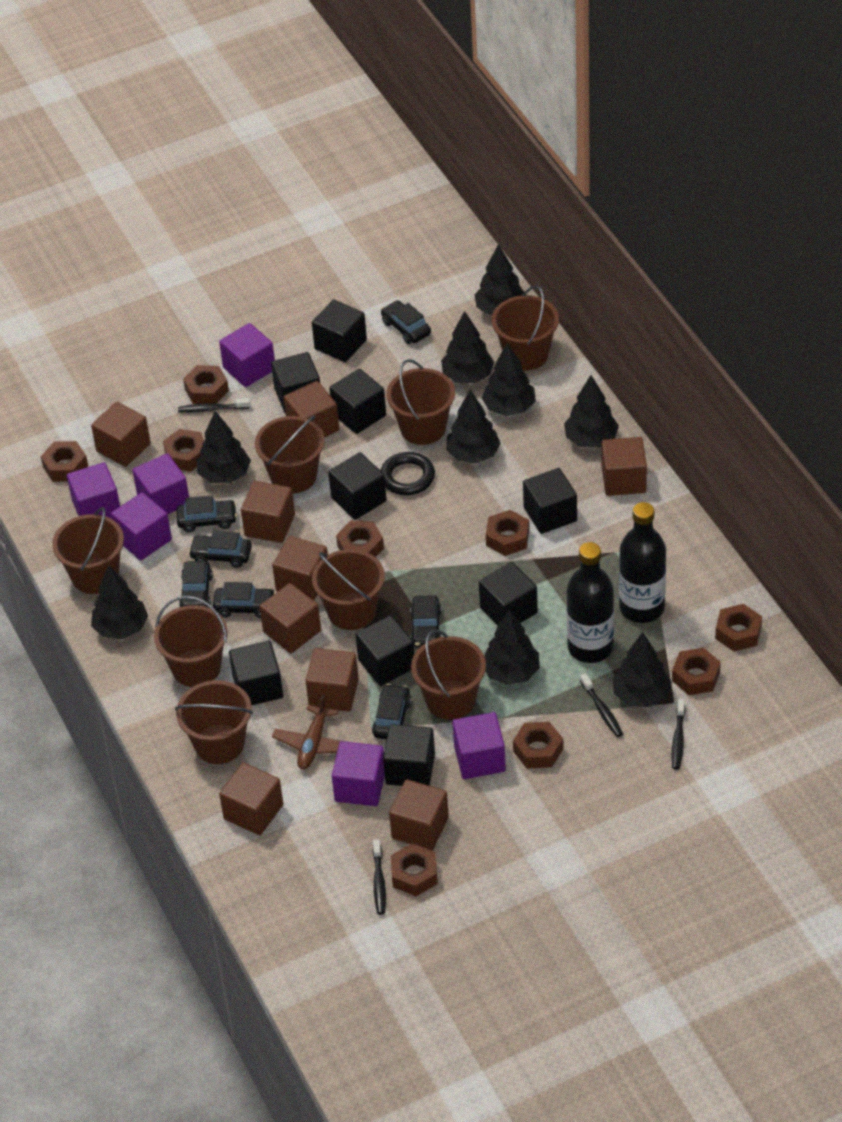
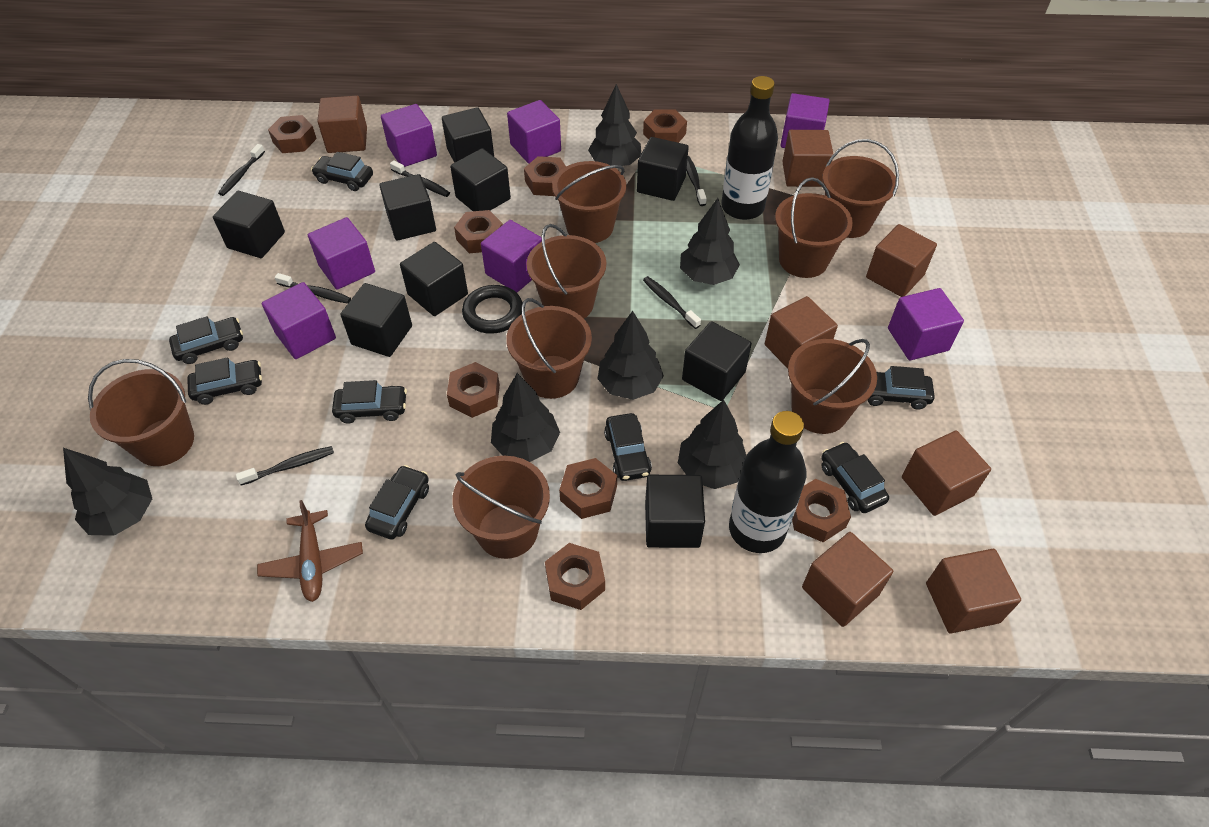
black car: [176,495,237,533] [179,561,213,608] [188,531,252,568] [213,582,276,618] [372,684,412,739] [381,300,431,344] [410,595,442,647] = 7 -> [169,316,243,364] [187,357,262,405] [311,152,373,191] [332,380,407,424] [365,465,429,540] [604,413,652,481] [821,442,889,513] [868,366,935,410] = 8
black toothbrush: [178,398,250,413] [373,839,386,915] [580,673,623,737] [672,699,685,769] = 4 -> [218,144,265,196] [236,446,334,486] [275,273,351,304] [390,160,450,197] [643,276,701,329] [686,156,707,206] = 6
black tree: [91,565,148,639] [196,411,251,483] [441,311,495,383] [446,390,501,463] [475,244,524,316] [482,343,536,416] [484,610,540,685] [564,375,619,448] [612,632,672,708] = 9 -> [63,448,152,536] [491,373,560,462] [588,84,641,166] [598,311,664,400] [678,400,746,489] [680,198,740,285] = 6
brown cube: [91,402,151,467] [219,763,283,835] [241,481,295,543] [260,583,321,653] [272,536,328,600] [283,381,339,437] [306,648,359,711] [389,779,449,850] [602,437,647,496] = 9 -> [317,96,367,153] [765,296,838,369] [782,130,833,187] [802,532,893,627] [866,224,937,297] [902,431,991,516] [926,549,1021,634] = 7
brown nut: [41,441,88,482] [163,429,204,472] [183,365,229,404] [336,521,384,558] [391,843,438,896] [486,510,529,556] [513,722,563,768] [672,648,721,695] [715,604,762,651] = 9 -> [268,115,317,153] [447,362,500,418] [454,210,503,253] [524,156,566,196] [545,543,605,610] [559,458,617,519] [643,109,687,143] [792,479,851,542] = 8
purple cube: [67,462,120,519] [111,492,172,560] [132,453,189,514] [219,323,275,387] [332,741,385,806] [453,712,506,779] = 6 -> [262,282,336,359] [308,217,375,290] [381,104,437,167] [481,220,542,293] [507,100,561,164] [780,93,830,148] [888,288,964,360] = 7

